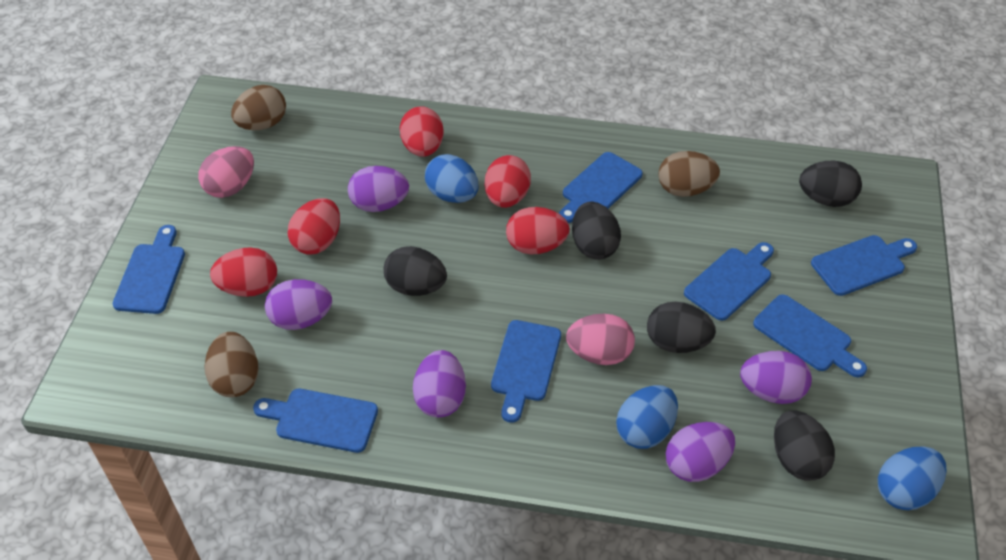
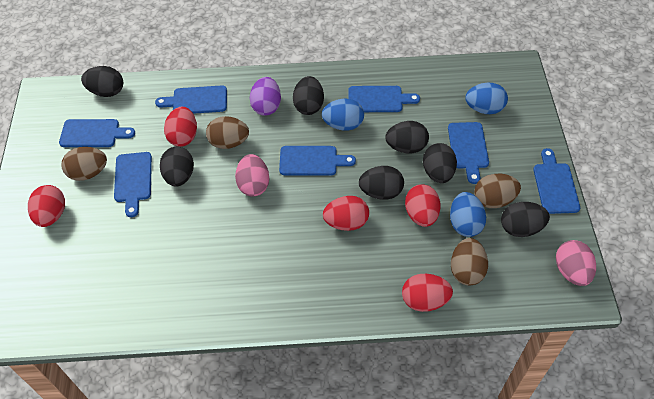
black egg: [384,246,447,296] [572,201,621,260] [647,302,716,353] [774,411,835,481] [799,161,862,207] = 5 -> [81,66,123,97] [160,147,194,187] [293,76,324,115] [359,166,404,200] [385,121,429,153] [423,143,457,183] [501,202,550,237] = 7
brown egg: [204,332,259,397] [231,85,286,130] [658,151,720,197] = 3 -> [61,147,107,181] [206,116,249,149] [451,238,488,286] [474,174,521,208] = 4
purple egg: [265,279,332,330] [348,166,409,212] [413,350,466,417] [666,422,735,482] [740,351,812,404] = 5 -> [250,77,281,116] = 1

